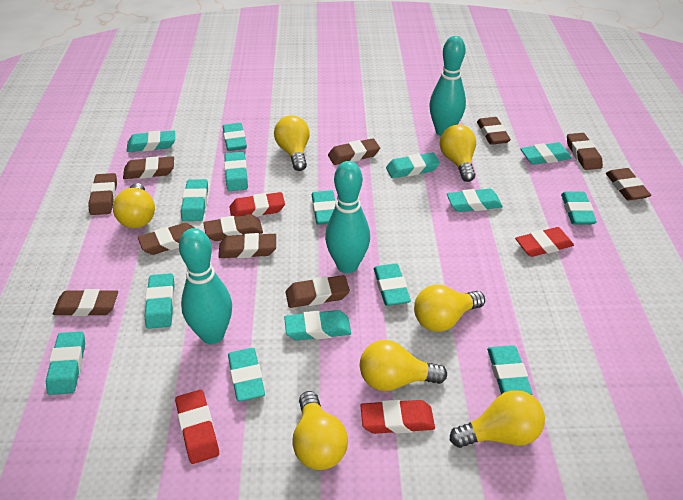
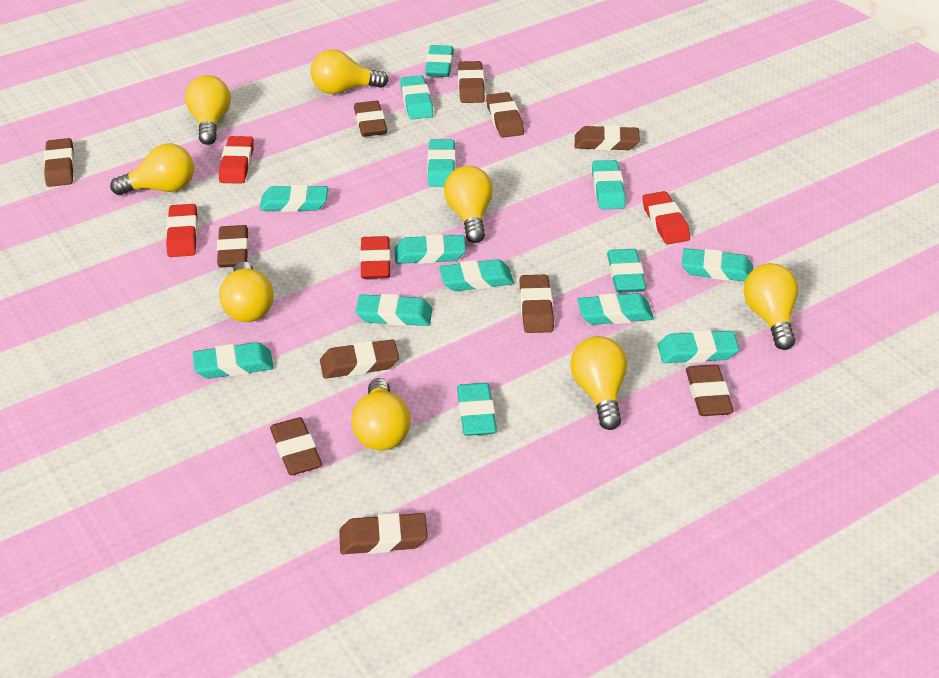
turquoise bowling pin: [179,228,232,344] [325,161,370,273] [430,36,466,136] = 3 -> none = 0
turquoise eraser: [46,331,85,395] [127,130,175,152] [145,273,175,329] [181,179,208,221] [223,123,247,151] [224,152,248,191] [228,348,265,401] [284,310,351,341] [312,190,336,225] [374,263,411,306] [386,153,440,178] [447,189,503,212] [487,346,533,395] [520,142,572,165] [561,191,597,225] = 15 -> [192,342,273,379] [260,185,328,212] [356,294,432,326] [395,234,466,264] [400,75,433,119] [425,45,454,77] [428,139,456,187] [439,259,514,291] [457,383,497,436] [577,293,654,325] [592,160,626,210] [607,249,646,293] [658,330,739,363] [682,248,753,281] = 14
yellow light bulb: [113,183,155,228] [274,115,310,171] [292,391,348,470] [360,340,447,391] [414,285,485,332] [439,125,476,182] [450,390,545,448] = 7 -> [110,144,194,195] [185,75,231,145] [219,262,273,322] [311,49,389,94] [351,378,411,450] [444,166,493,243] [570,336,627,430] [743,263,798,350] = 8

